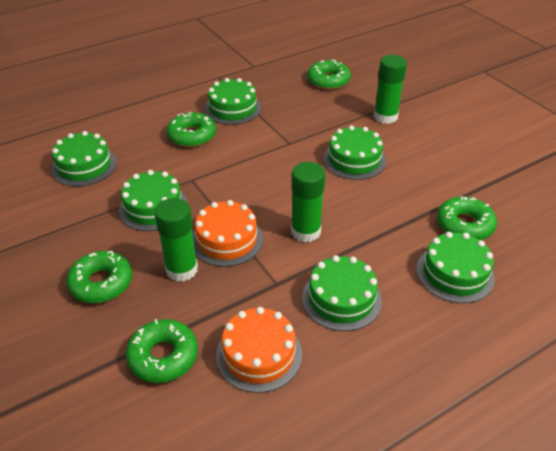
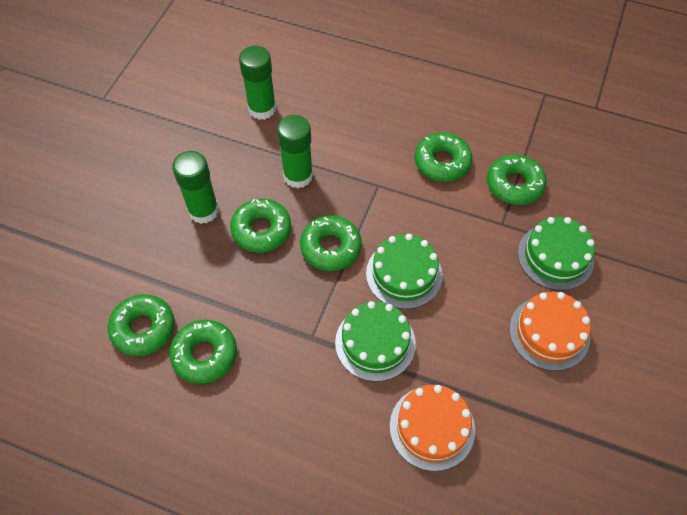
green cake: [51,131,117,186] [119,170,188,231] [205,78,261,125] [302,255,382,331] [323,125,386,180] [417,232,495,303] = 6 -> [335,301,416,382] [366,234,443,309] [518,217,595,290] = 3
green donut: [66,251,132,303] [126,319,198,383] [167,112,216,147] [307,60,351,90] [437,196,497,240] = 5 -> [108,294,175,356] [169,320,237,384] [230,198,291,253] [300,215,362,271] [415,132,472,182] [487,154,547,205] = 6

